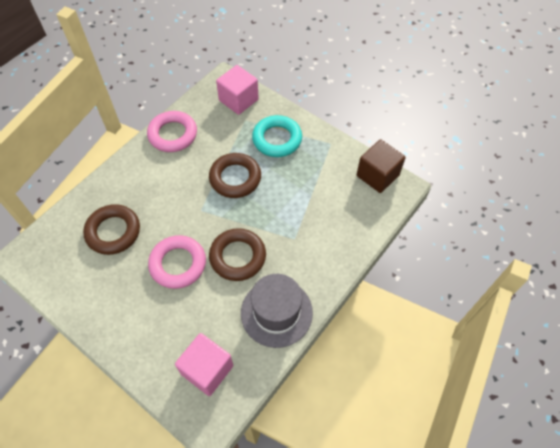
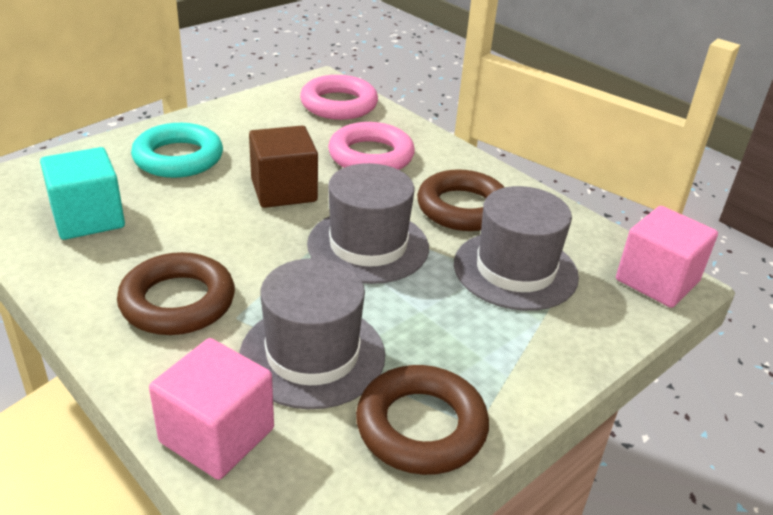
grey hat: [241,274,313,348] = 1 -> [239,258,385,409] [307,163,429,284] [454,186,579,311] = 3
turquoise cube: none = 0 -> [40,147,125,240] = 1

